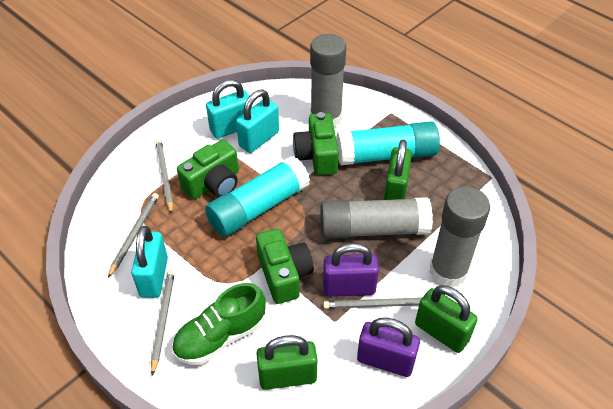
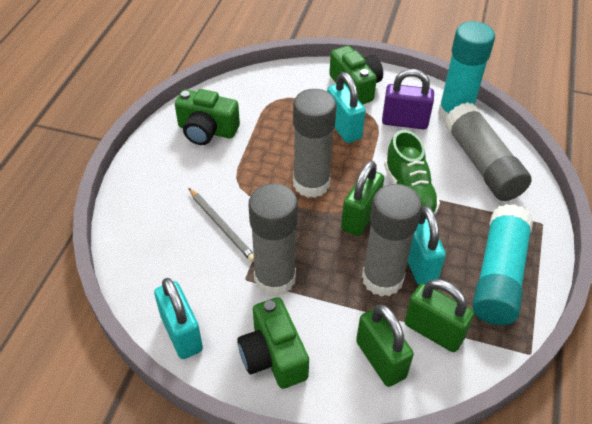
grey glue stick: [310,34,346,127] [320,197,433,239] [429,186,490,287] = 3 -> [249,183,298,296] [293,89,337,198] [362,184,422,297] [445,102,532,201] = 4
grey pencil: [108,193,159,278] [151,270,175,376] [156,139,173,214] [323,297,423,309] = 4 -> [189,188,254,262] = 1
purple padlock: [323,243,379,297] [357,317,420,377] = 2 -> [382,69,434,129] = 1

